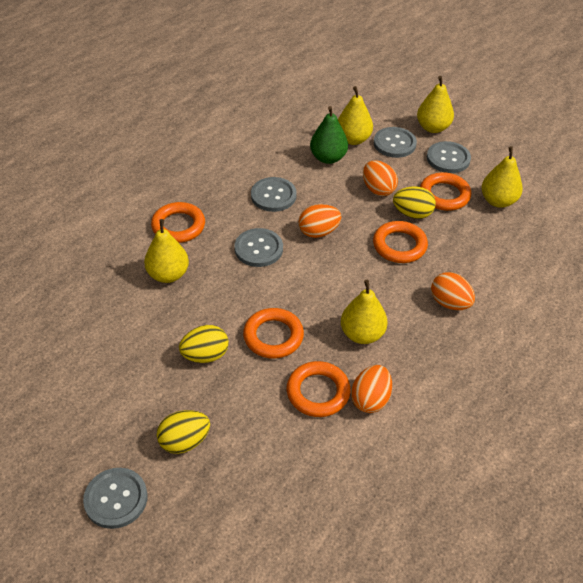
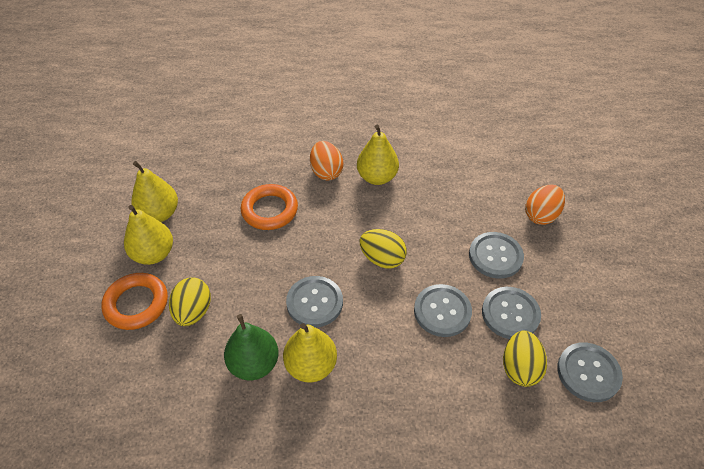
orange egg: [299,204,341,238] [351,365,392,413] [363,160,398,196] [431,272,475,310] = 4 -> [310,141,343,181] [525,185,565,225] = 2
orange ring: [151,202,205,243] [243,308,304,358] [287,361,351,417] [373,221,428,263] [420,172,471,211] = 5 -> [101,273,168,330] [241,184,298,230] = 2
yellow pear: [144,219,189,283] [338,86,373,145] [341,280,388,344] [417,76,454,133] [481,146,523,208] = 5 -> [124,205,173,265] [131,161,178,222] [283,323,337,382] [357,125,399,185] = 4

